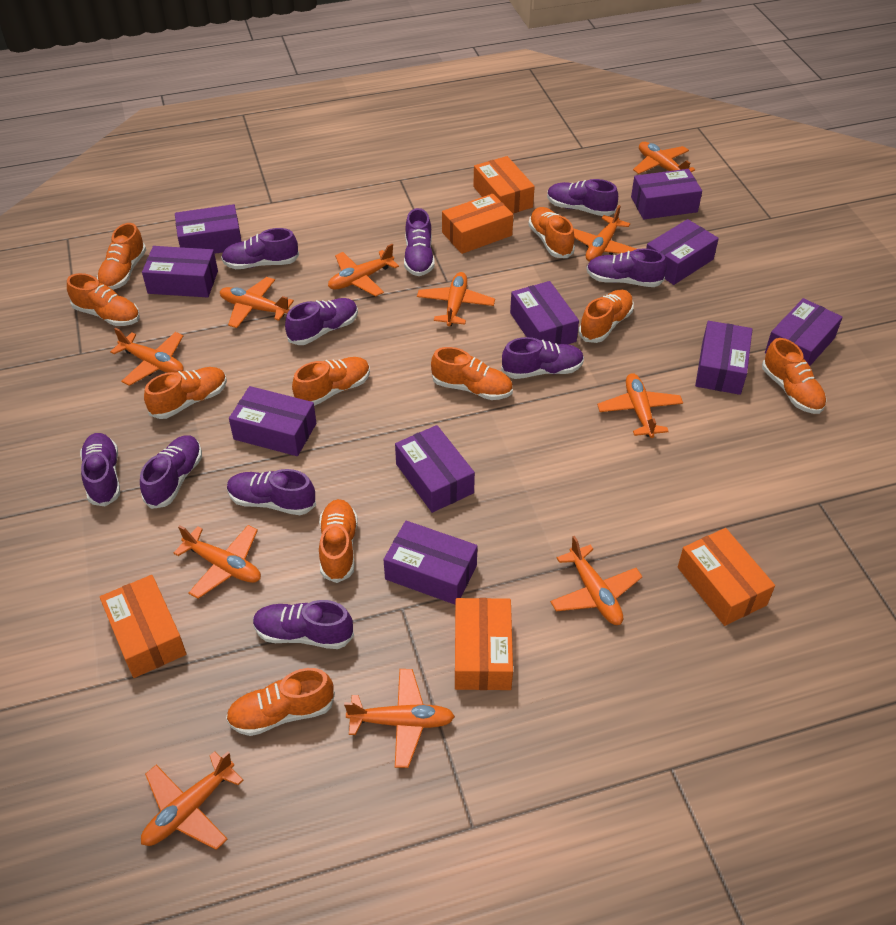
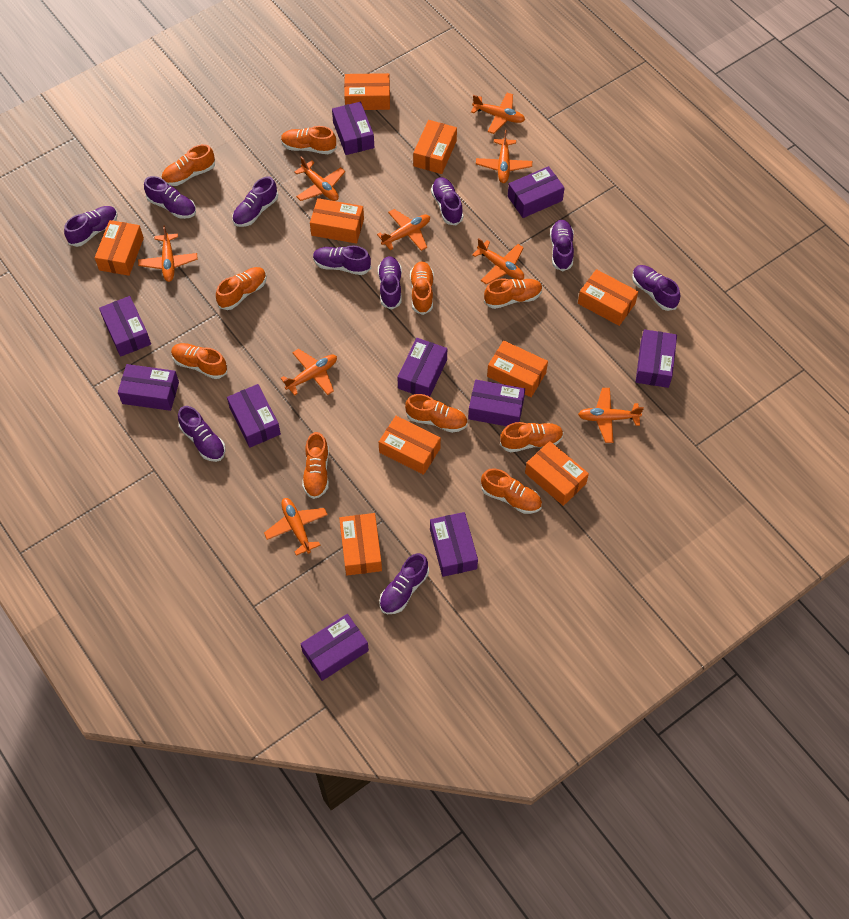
orange box: [100,575,187,678] [442,194,513,254] [455,598,513,690] [473,156,535,213] [678,528,775,626] = 5 -> [95,220,144,276] [310,198,364,244] [339,513,382,576] [344,73,390,110] [379,416,441,475] [413,120,457,174] [487,340,548,397] [525,441,589,506] [578,269,638,326] = 9
orange plane: [110,328,184,386] [141,751,244,850] [174,525,261,599] [220,277,294,328] [328,244,399,296] [344,669,455,768] [417,272,495,326] [550,536,642,625] [573,205,636,262] [597,373,683,438] [633,142,695,174] = 11 -> [138,225,198,282] [264,498,328,556] [280,349,337,396] [294,156,345,201] [377,209,430,251] [471,93,525,134] [472,238,524,285] [476,130,532,183] [578,388,644,443] = 9

